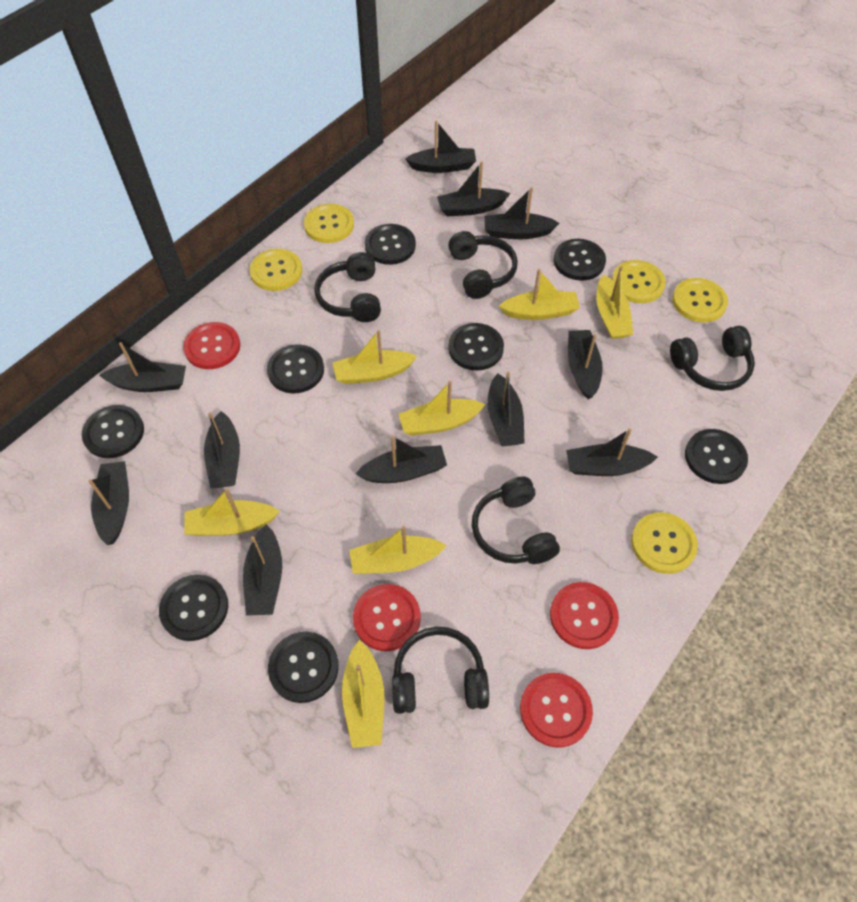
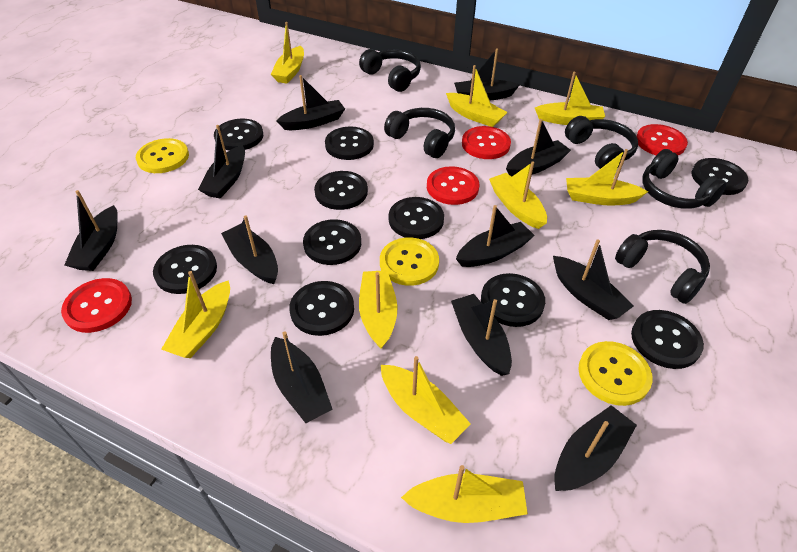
black button: [82,405,144,458] [159,574,228,641] [267,344,324,393] [268,632,339,703] [365,224,416,265] [448,323,504,371] [554,239,606,281] [685,429,748,484] = 8 -> [153,245,217,294] [214,119,263,150] [289,281,354,336] [303,219,361,265] [314,171,368,210] [325,126,374,160] [389,197,444,239] [481,273,545,327] [631,310,704,369] [692,158,748,195] = 10
yellow boat: [184,488,280,536] [333,330,417,384] [342,640,385,748] [349,526,447,574] [398,381,485,436] [499,269,580,320] [596,266,633,339] = 7 -> [161,271,230,358] [271,22,304,83] [359,270,397,349] [381,356,471,444] [401,465,528,523] [446,65,508,127] [489,162,547,229] [535,72,605,125] [566,149,648,206] = 9
yellow button: [249,248,302,291] [304,204,354,243] [612,260,666,303] [631,512,698,574] [672,278,728,322] = 5 -> [136,138,189,173] [380,238,439,286] [578,341,652,406] = 3

